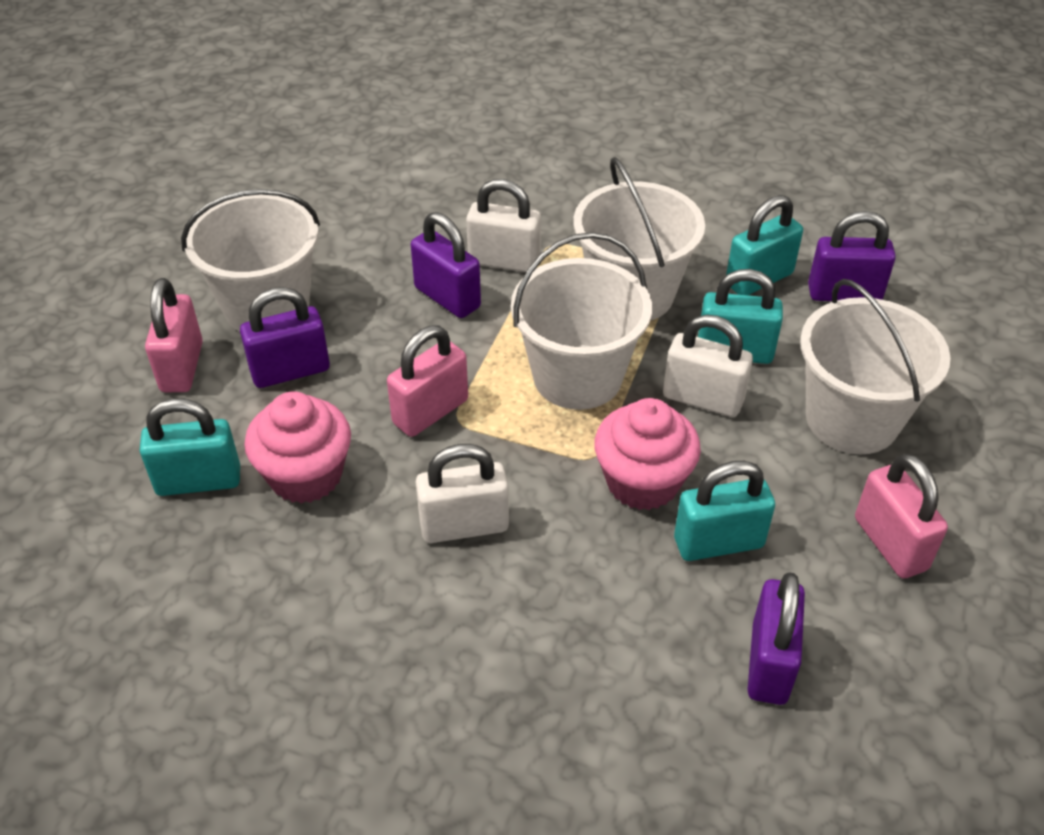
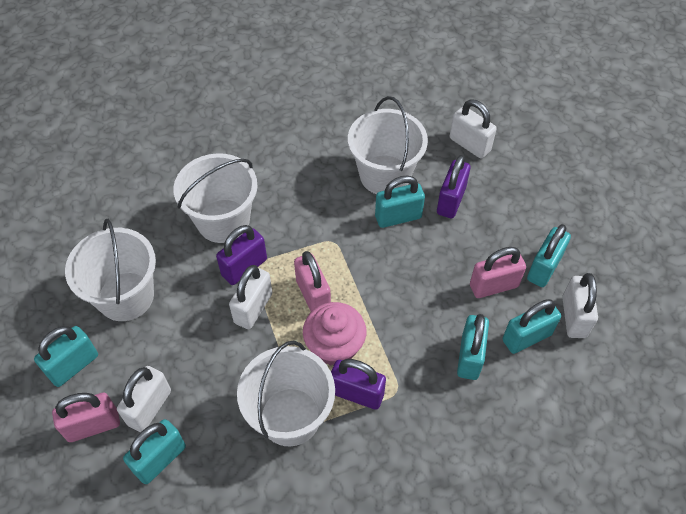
pink cupcake: [244,392,351,504] [594,398,701,510] = 2 -> [303,302,366,366] = 1
purple padlock: [240,287,330,388] [411,212,481,318] [747,572,805,705] [808,211,896,301] = 4 -> [216,225,267,285] [331,359,386,410] [437,155,471,218] = 3
turquoise padlock: [140,398,240,496] [674,461,775,561] [698,269,783,364] [726,195,803,295] = 4 -> [34,326,98,387] [123,419,186,484] [375,176,425,228] [457,314,489,380] [503,299,561,354] [527,224,571,287] = 6
white padlock: [416,444,509,543] [466,179,541,272] [663,315,753,417] = 3 -> [117,366,171,432] [229,265,272,329] [450,99,497,159] [562,273,598,338] = 4

